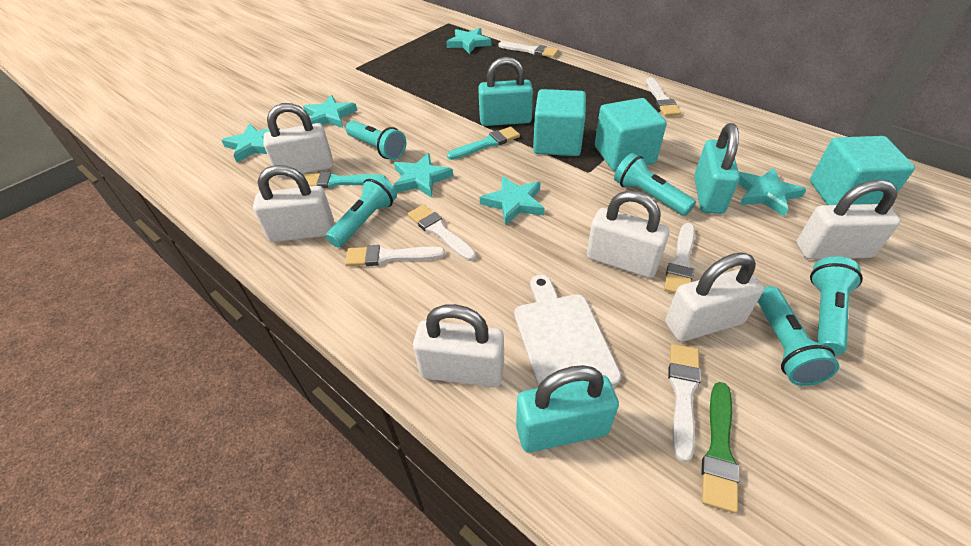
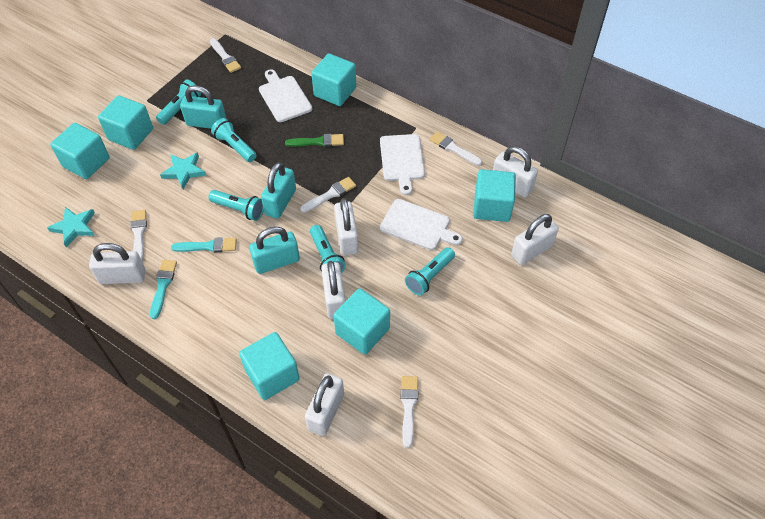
turquoise cube: [533,89,586,156] [595,98,667,171] [810,136,915,205] = 3 -> [50,123,110,179] [98,95,153,150] [239,332,300,400] [311,53,356,106] [333,288,390,355] [473,169,516,222] = 6
turquoise star: [221,124,280,163] [303,95,357,128] [393,153,453,198] [446,28,491,54] [480,176,545,226] [738,167,807,217] = 6 -> [47,207,95,247] [160,152,206,189] = 2
white brush: [345,245,445,266] [408,204,476,261] [498,41,559,58] [646,77,681,116] [664,223,695,294] [668,344,701,462] = 6 -> [130,210,147,262] [210,38,241,73] [301,177,356,213] [400,376,418,448] [430,131,482,166] = 5
white cutting board: [514,275,621,387] = 1 -> [259,69,312,122] [380,134,425,195] [380,199,463,250] = 3

